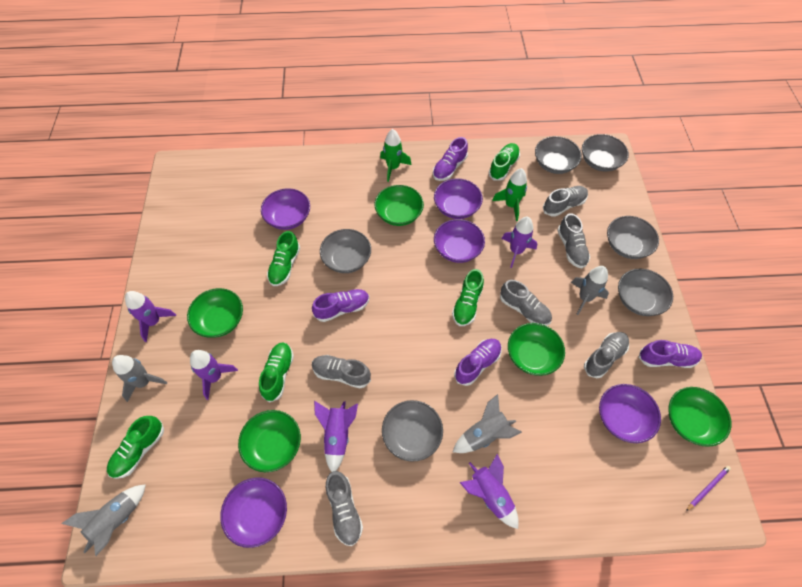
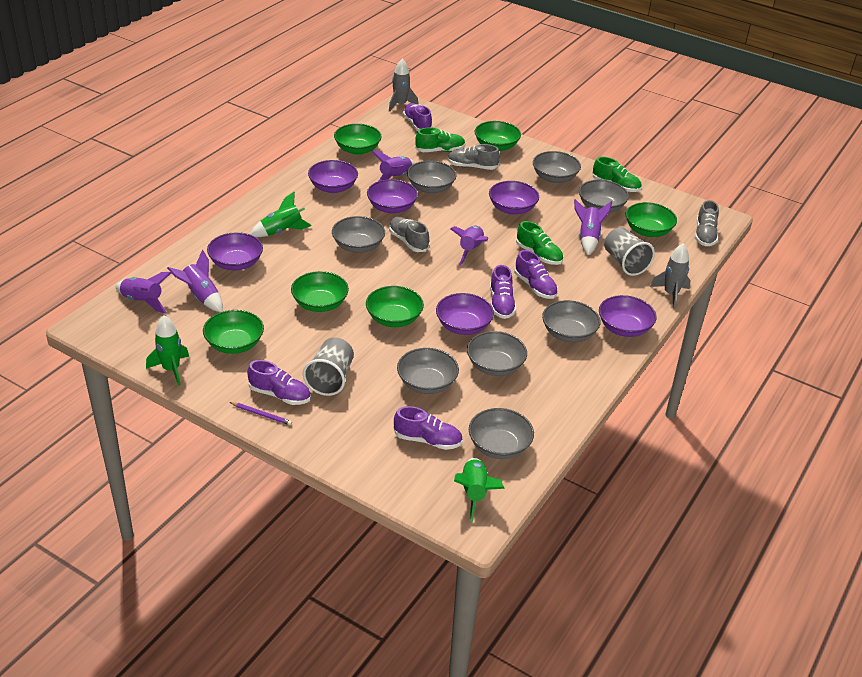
green bowl: [187,288,243,338] [238,410,301,472] [375,185,424,226] [508,323,565,376] [668,387,732,447] = 5 -> [203,310,264,354] [291,271,349,312] [334,124,381,155] [366,286,424,327] [475,121,521,151] [626,202,677,237] = 6
green rocket: [380,129,412,182] [492,168,527,221] = 2 -> [146,316,189,386] [250,192,312,237] [454,458,505,522] = 3
green shoe: [107,416,164,479] [259,343,294,403] [267,231,300,286] [452,269,484,326] [489,143,520,181] = 5 -> [415,127,466,152] [516,221,563,265] [593,157,642,192] = 3
grey bowl: [320,229,371,273] [382,400,443,462] [535,136,582,174] [582,134,629,172] [607,216,659,259] [618,269,673,316] = 6 -> [332,216,385,253] [397,348,459,394] [407,161,457,194] [467,331,527,376] [469,408,534,459] [533,151,581,183] [542,300,600,342] [579,180,629,213] = 8
grey cup: none = 0 -> [303,338,354,396] [604,227,655,276] = 2
grey rocket: [61,484,146,556] [112,355,168,402] [453,394,522,453] [571,266,609,315] = 4 -> [389,59,418,112] [650,243,691,309] = 2
grey shoe: [312,355,371,388] [326,471,363,546] [500,280,552,326] [543,186,588,217] [557,213,590,268] [584,332,629,378] = 6 -> [389,217,430,252] [447,144,500,170] [695,200,719,246] = 3
purple bowl: [220,477,287,548] [261,188,310,230] [434,179,483,219] [434,219,485,263] [599,384,661,443] = 5 -> [207,232,263,270] [308,160,358,193] [367,179,418,214] [436,293,494,335] [489,181,539,215] [599,295,656,337] = 6
purple shoe: [312,289,369,322] [433,137,468,181] [454,339,502,386] [639,340,702,368] = 4 -> [247,360,311,405] [394,406,463,450] [403,103,432,131] [490,265,516,319] [514,250,558,299] = 5

